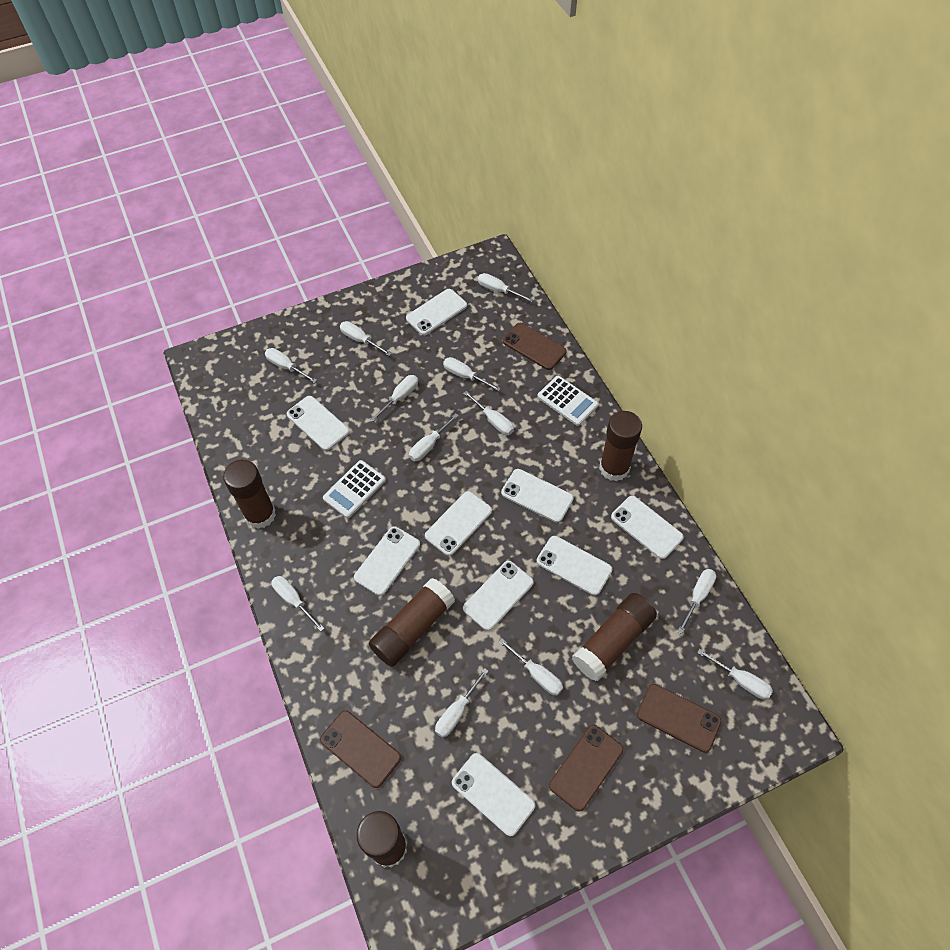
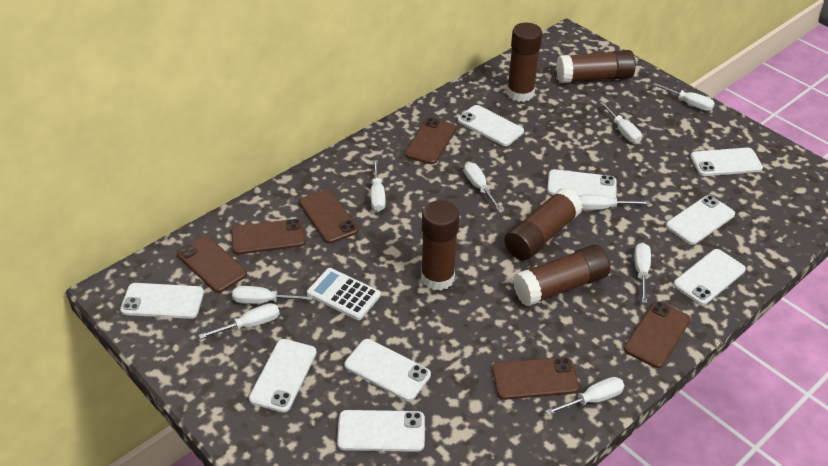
brown phone: [320,710,401,788] [503,323,566,370] [549,725,624,812] [637,684,721,753] = 4 -> [177,236,247,293] [231,219,306,255] [299,189,359,244] [405,118,456,164] [492,357,579,400] [624,301,691,368] = 6
white calculator: [323,460,386,518] [537,376,599,426] = 2 -> [307,268,381,320] = 1
white screwdriver: [265,348,317,383] [272,576,325,631] [340,321,392,356] [370,375,418,422] [409,413,459,461] [435,668,488,738] [443,357,501,391] [463,391,514,435] [478,273,533,302] [499,639,563,695] [677,569,716,634] [697,649,773,699] = 12 -> [198,303,280,339] [232,286,313,304] [371,160,386,211] [464,162,502,211] [545,377,625,415] [579,194,650,210] [600,102,642,143] [634,243,651,303] [653,83,715,111] = 9

